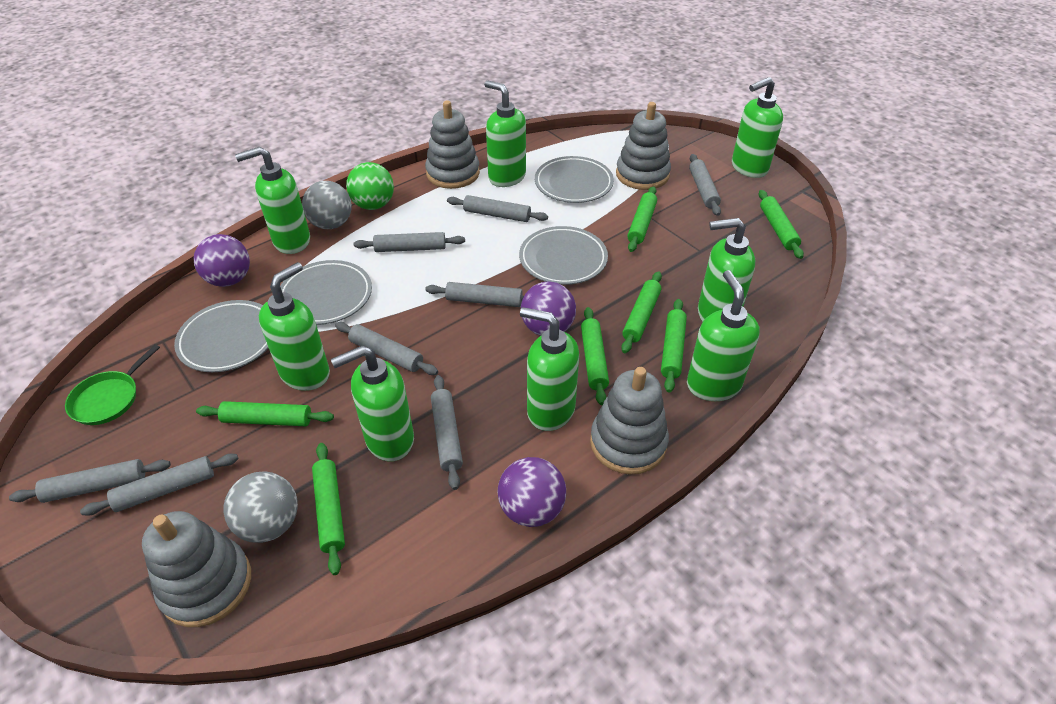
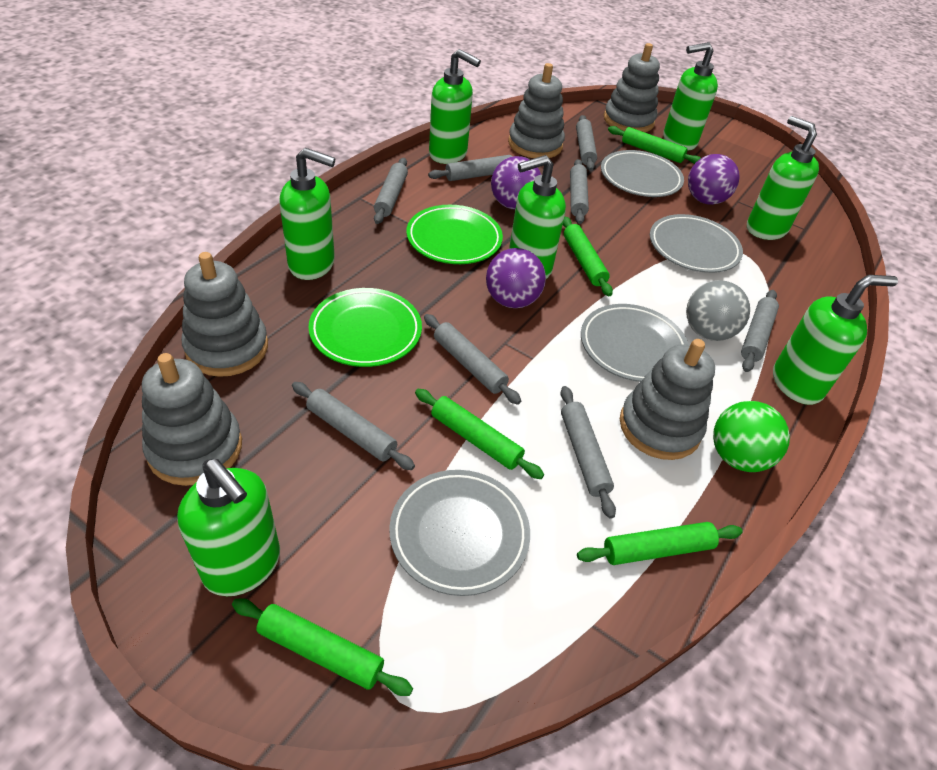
green pan: [65,344,160,425] = 1 -> none = 0
green plate: none = 0 -> [308,288,422,367] [407,205,503,264] = 2
green rolling pin: [196,401,334,426] [312,443,345,575] [581,307,609,405] [621,271,662,353] [627,186,657,252] [661,299,687,393] [759,190,804,259] = 7 -> [232,598,413,696] [415,389,544,479] [563,216,613,296] [577,522,743,565] [608,126,701,164] = 5
green soap dispenser: [235,147,310,254] [259,262,330,391] [331,345,414,461] [484,80,526,187] [520,307,579,431] [687,270,760,401] [698,218,756,322] [732,77,783,178] = 8 -> [177,459,280,596] [279,148,335,280] [429,49,481,164] [509,155,566,279] [663,42,718,150] [747,116,819,240] [773,275,898,405] = 7
grey ball: [223,471,298,543] [302,181,352,229] = 2 -> [686,280,750,341] = 1
grey stacking toy: [142,511,251,627] [425,101,480,189] [590,367,669,475] [616,102,671,190] = 4 -> [142,353,242,486] [182,252,268,377] [508,63,565,158] [604,43,660,132] [620,339,715,460] = 5

